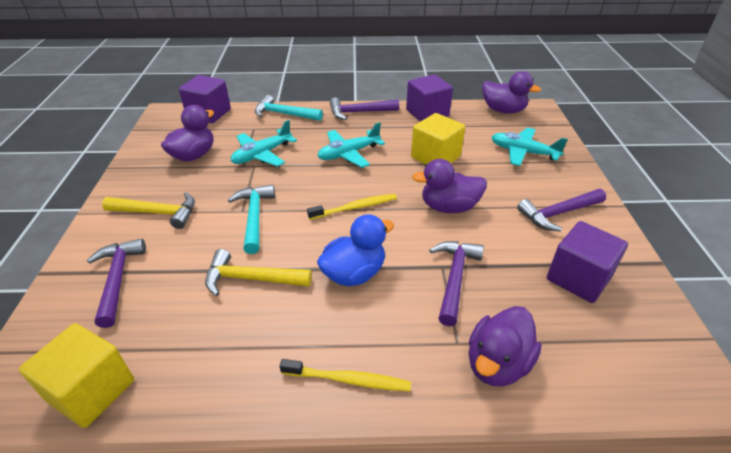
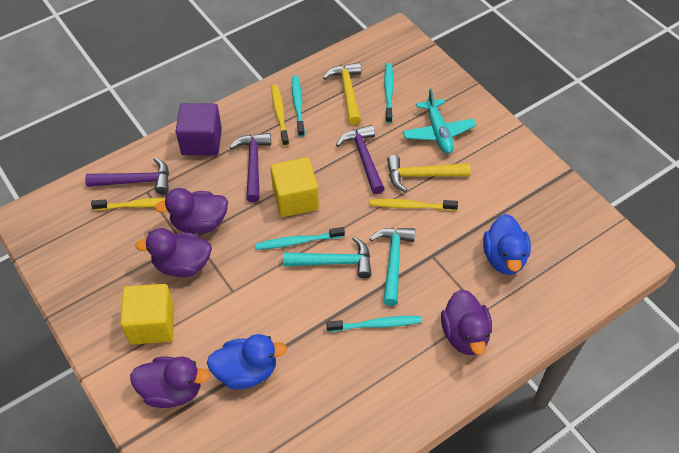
blue duck: [317,214,394,286] = 1 -> [207,334,287,389] [483,214,531,275] = 2
purple cube: [179,75,231,123] [406,74,453,122] [547,221,628,303] = 3 -> [176,103,222,156] = 1
purple hammer: [87,239,146,328] [330,97,399,120] [429,241,484,326] [517,189,606,232] = 4 -> [85,157,169,194] [230,133,271,202] [336,125,385,194] = 3
turquoise plane: [231,120,297,167] [318,122,385,168] [491,127,568,166] = 3 -> [403,88,476,154] = 1
turquoise toothbrush: none = 0 -> [255,227,345,250] [292,75,305,137] [326,316,422,332] [384,63,394,123] = 4
yellow toothbrush: [279,359,411,391] [307,194,397,220] = 2 -> [91,198,165,210] [272,84,289,146] [370,199,458,211] = 3

